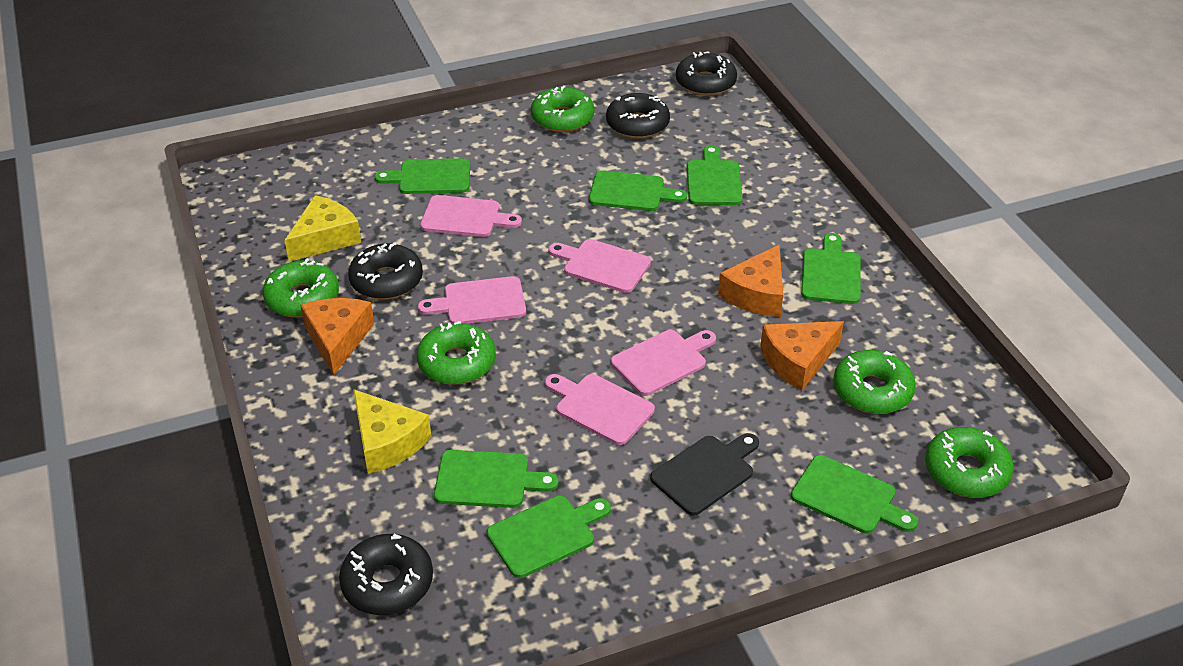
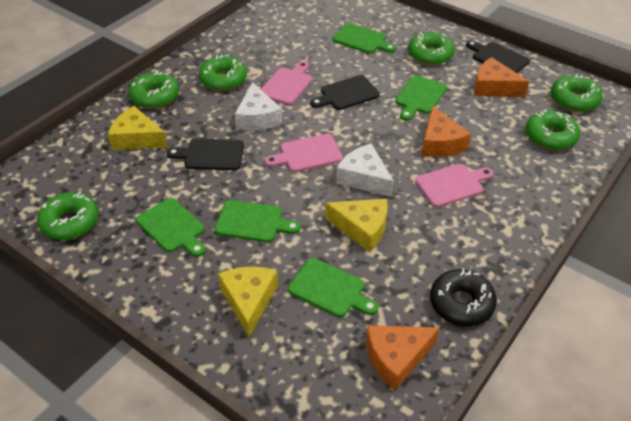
black cutting board: [650,433,759,515] = 1 -> [167,139,244,170] [310,75,380,110] [466,40,530,73] = 3
black donut: [339,534,433,615] [348,242,423,300] [606,93,670,138] [676,51,737,96] = 4 -> [430,268,497,326] = 1
green cutting board: [375,158,470,194] [434,450,559,508] [487,496,611,578] [589,170,687,211] [687,145,742,205] [791,455,918,534] [801,233,861,304] = 7 -> [136,198,205,257] [215,200,300,242] [288,258,378,317] [333,23,396,54] [395,75,447,121] = 5
green donut: [262,258,339,318] [417,321,496,385] [531,85,594,132] [833,350,916,414] [925,427,1014,498] = 5 -> [37,192,99,240] [129,70,179,109] [199,55,247,91] [408,32,455,65] [526,109,580,150] [551,74,603,112] = 6
pink cutting board: [418,276,526,324] [420,195,522,237] [545,374,655,445] [548,239,651,293] [611,330,716,396] = 5 -> [261,61,312,105] [265,134,343,172] [415,164,493,207] = 3
white cheese: none = 0 -> [235,82,282,131] [336,144,394,197] = 2
yellow cheese: [284,195,361,262] [353,389,431,474] = 2 -> [108,106,168,150] [218,267,278,337] [325,199,388,252] = 3

